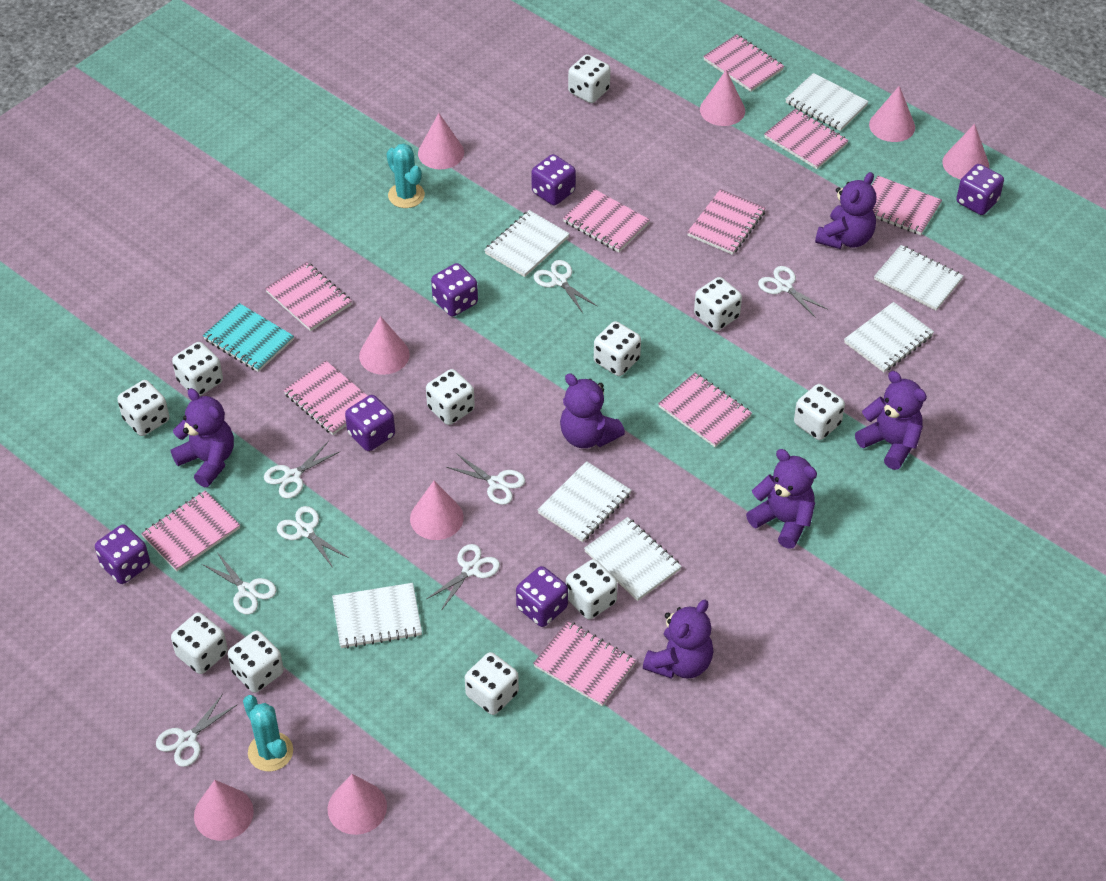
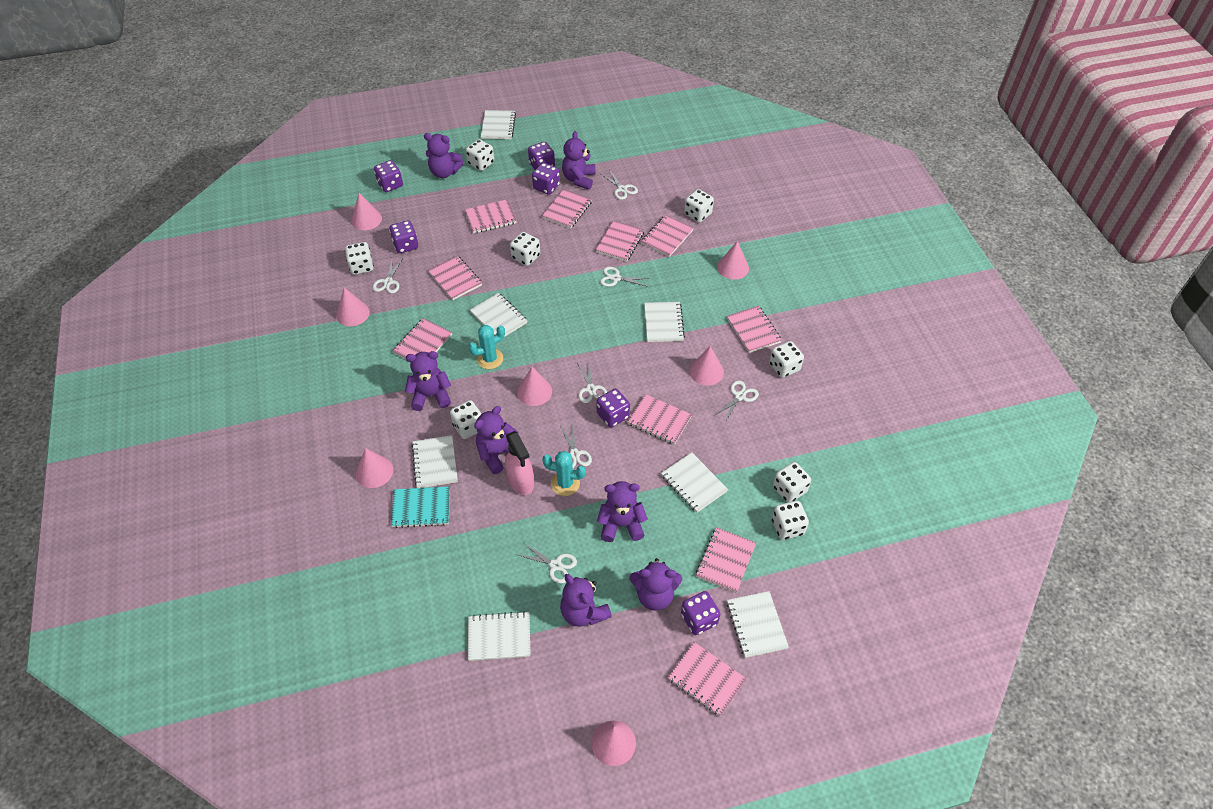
pink cone: [194,780,254,841] [327,774,387,835] [359,316,410,375] [410,481,464,540] [418,113,464,169] [700,70,745,126] [869,86,915,142] [942,124,989,179] = 8 -> [336,288,370,326] [351,193,382,230] [356,448,393,488] [517,367,552,406] [591,721,636,766] [689,346,724,385] [717,241,749,280] = 7
pink spray bottle: none = 0 -> [505,431,534,495] = 1
purple teddy bear: [171,388,234,487] [560,373,625,448] [643,600,713,679] [746,449,817,549] [815,172,876,249] [855,371,927,470] = 6 -> [405,351,451,411] [424,133,464,178] [474,406,519,474] [560,574,612,627] [562,131,596,190] [597,481,648,542] [629,558,682,611] = 7
white dice: [117,380,169,436] [171,612,228,674] [172,342,223,396] [228,631,284,693] [426,369,475,425] [465,652,519,715] [566,559,618,619] [568,54,610,103] [594,321,641,376] [694,277,742,331] [794,384,845,440] = 11 -> [345,242,374,275] [450,400,482,439] [466,139,494,171] [510,232,540,266] [684,189,714,222] [769,341,804,378] [772,501,809,540] [773,462,811,503] = 8
white scissors: [156,694,237,767] [202,552,276,615] [264,441,341,499] [277,506,349,568] [427,544,500,611] [447,453,525,505] [534,260,597,313] [758,266,828,318] = 8 -> [373,259,402,294] [518,543,577,584] [560,423,592,468] [577,362,607,403] [600,267,650,287] [601,169,638,200] [714,380,759,422] = 7

